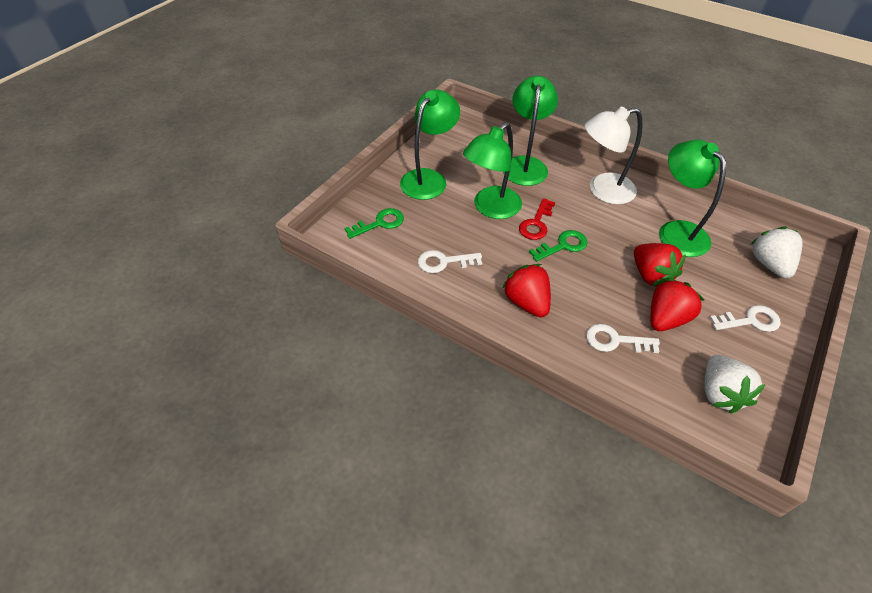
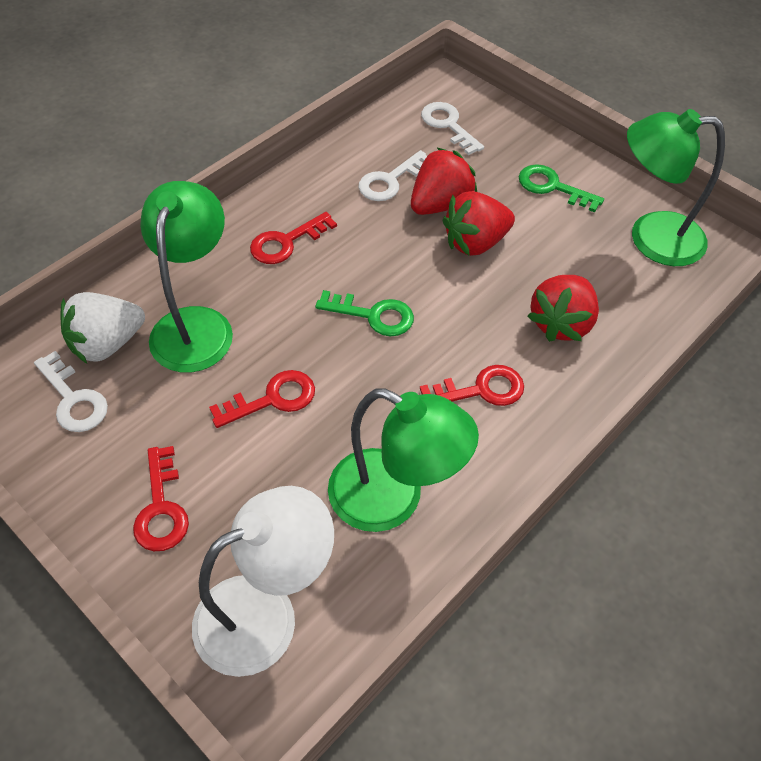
green lamp: [400,90,460,200] [463,122,522,219] [503,76,558,186] [659,140,726,257] = 4 -> [140,181,233,373] [328,389,479,532] [627,109,725,266] = 3
red key: [519,198,555,240] = 1 -> [133,446,189,551] [209,370,315,428] [250,212,337,264] [420,365,524,406] = 4
white strawberry: [704,355,766,413] [750,226,803,278] = 2 -> [60,292,145,364] = 1

